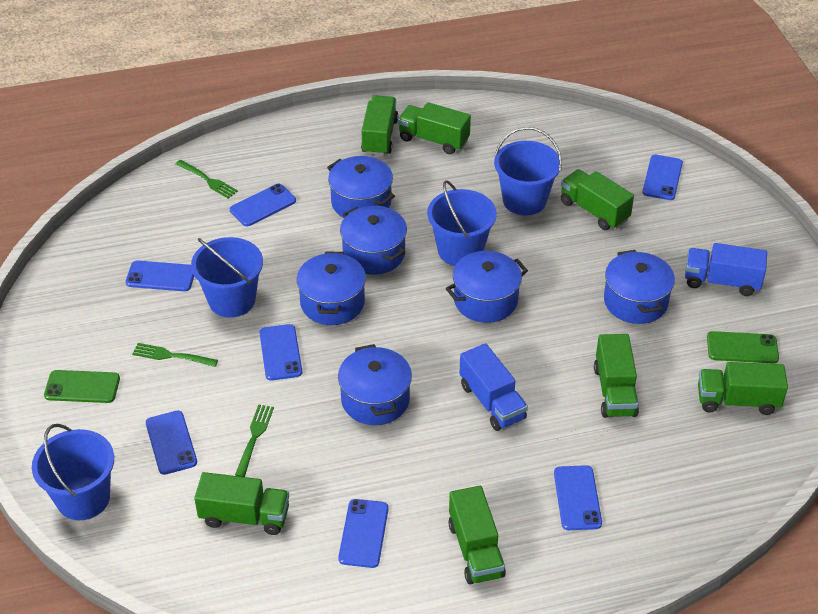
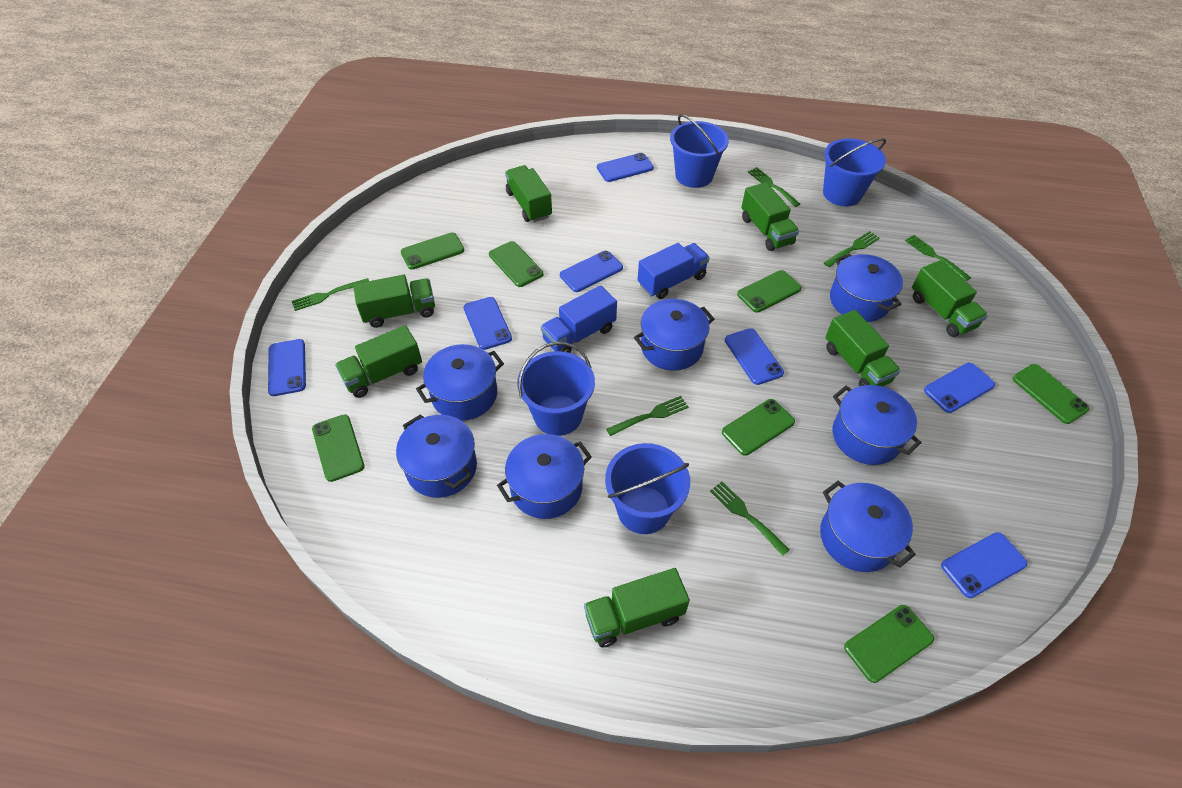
blue pot: [297,251,366,325] [327,156,395,218] [338,344,412,425] [340,206,407,275] [446,251,528,323] [604,250,675,324] = 6 -> [396,414,477,498] [416,344,504,421] [497,434,592,519] [634,299,714,371] [820,481,916,572] [830,253,903,322] [832,385,922,465] = 7
green fork: [132,343,218,367] [175,160,238,199] [235,404,274,477] = 3 -> [292,278,369,311] [606,396,689,436] [710,482,790,556] [748,167,800,207] [824,231,880,267] [905,235,971,281] = 6
green phone: [44,370,120,403] [707,331,779,363] = 2 -> [312,414,365,482] [401,232,464,270] [489,241,543,287] [722,399,795,456] [737,270,802,313] [844,605,934,683] [1013,364,1090,424] = 7

